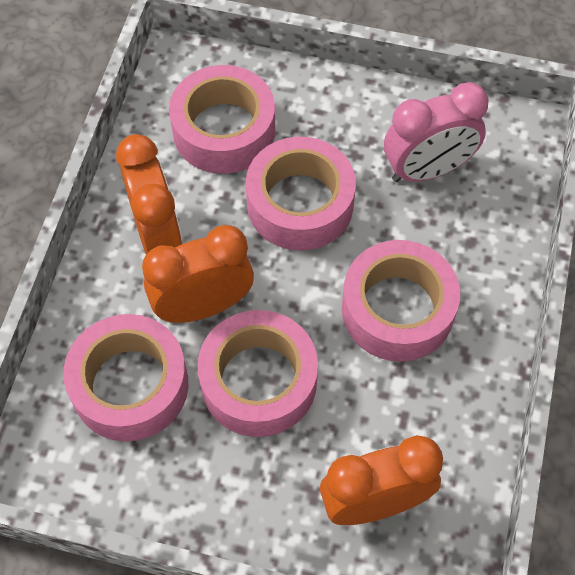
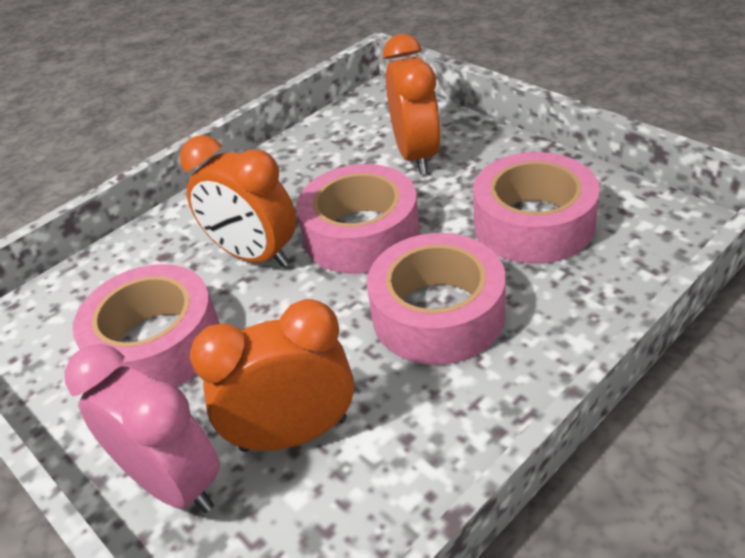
pink tape: [63,314,188,441] [169,65,275,174] [197,310,318,437] [246,137,356,251] [342,240,460,362] = 5 -> [73,264,220,387] [296,164,420,274] [367,233,506,365] [473,152,600,264] = 4

